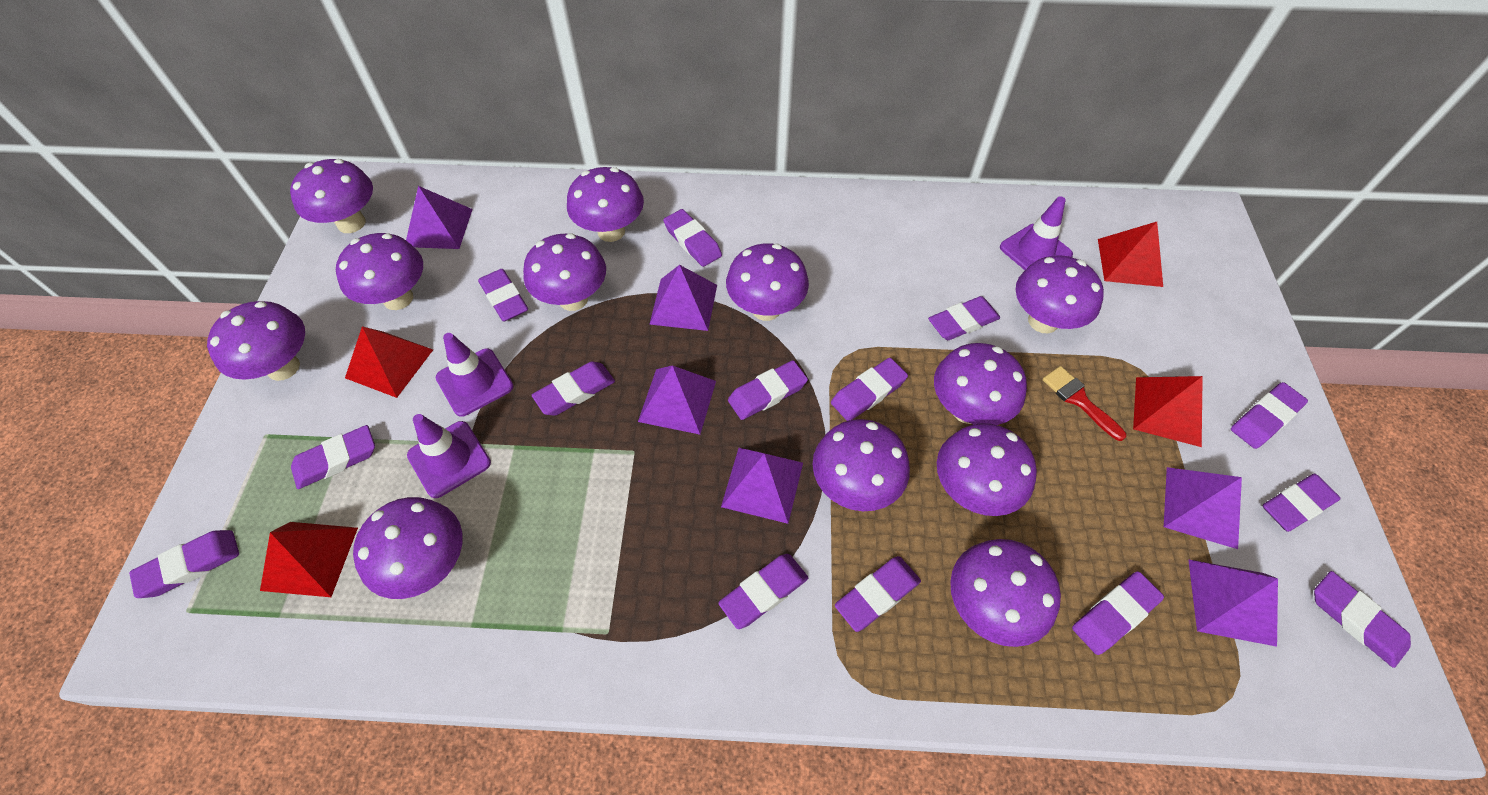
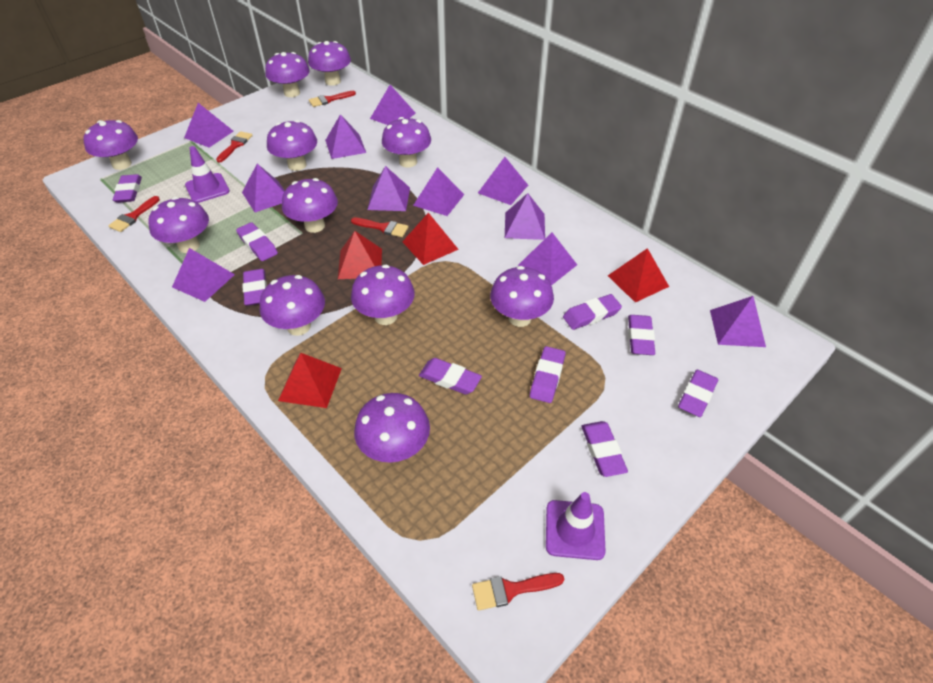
purple eraser: [129,530,239,598] [291,425,375,489] [478,269,528,322] [532,361,615,416] [663,209,722,267] [718,554,808,629] [728,360,808,420] [831,358,908,421] [835,556,921,632] [928,296,1000,340] [1072,571,1164,655] [1231,382,1308,449] [1262,474,1341,532] [1314,571,1411,668] = 14 -> [113,174,142,203] [236,222,278,261] [242,269,267,306] [419,358,482,394] [530,346,566,403] [563,294,622,330] [581,421,628,477] [628,315,655,355] [678,370,718,417] = 9
purple mushroom: [207,301,305,381] [290,159,373,233] [336,233,423,310] [353,497,463,599] [523,234,606,311] [567,167,644,242] [726,243,809,321] [813,419,910,511] [934,343,1027,425] [937,423,1037,516] [950,539,1061,647] [1016,255,1104,333] = 12 -> [83,120,138,170] [148,197,209,253] [260,275,325,336] [265,52,310,97] [267,120,317,171] [282,178,338,233] [308,41,351,86] [351,265,415,325] [354,393,430,463] [382,117,431,168] [490,266,554,327] = 11
purple pyramid: [406,186,473,249] [638,365,716,435] [649,265,717,331] [721,448,803,524] [1164,467,1242,549] [1188,559,1278,647] = 6 -> [172,248,235,302] [184,103,233,148] [242,164,285,212] [325,114,366,159] [367,166,410,211] [370,85,416,125] [413,167,464,216] [478,157,528,205] [505,193,545,240] [518,232,577,286] [710,296,766,347] = 11
purple traffic cone: [407,414,491,498] [435,333,513,417] [1000,196,1073,270] = 3 -> [185,146,230,203] [546,492,606,560] = 2
red brush: [1042,366,1126,441] = 1 -> [108,196,160,232] [216,131,253,162] [309,91,356,107] [351,218,408,237] [472,573,564,611] = 5

